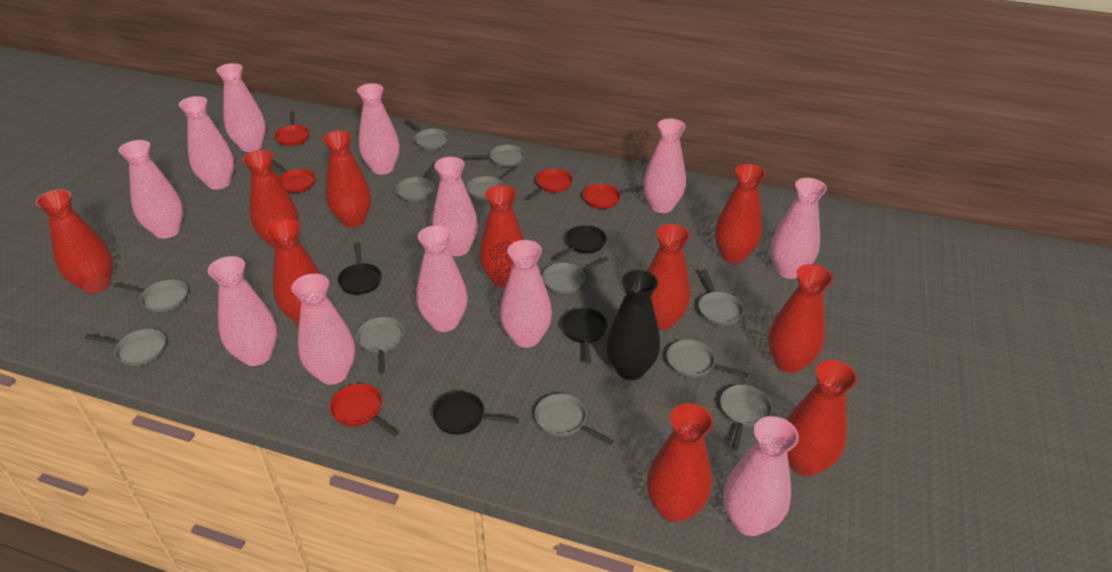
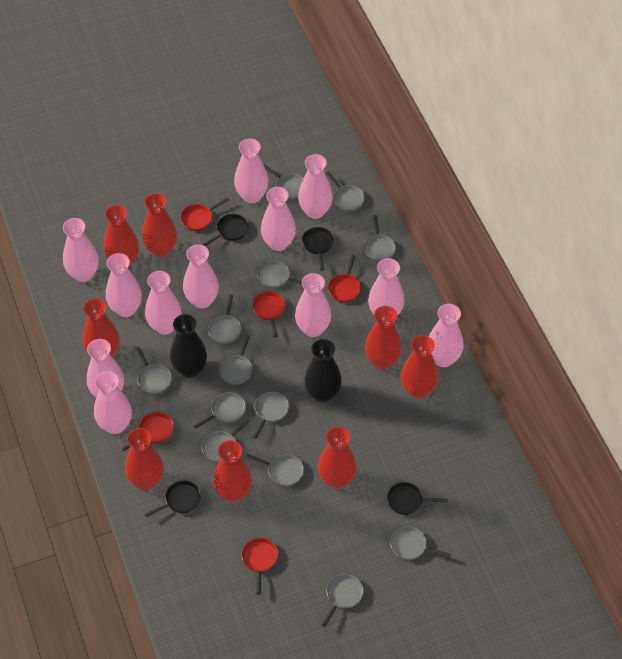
black vase: [606,270,660,380] = 1 -> [170,314,207,378] [304,339,342,402] = 2
grey pan: [85,329,166,366] [113,280,188,313] [356,317,404,374] [396,162,435,202] [406,119,449,150] [464,145,525,167] [466,165,518,201] [535,394,614,446] [542,257,609,294] [667,340,748,378] [698,269,744,326] [720,385,772,451] = 12 -> [135,346,172,394] [193,392,246,429] [201,418,251,462] [208,295,241,344] [219,335,253,385] [246,454,304,486] [253,391,289,439] [257,260,302,288] [264,164,304,199] [321,574,364,627] [326,171,365,211] [363,215,396,262] [390,526,451,560] = 13
red vase: [35,189,113,293] [242,150,299,249] [266,219,321,325] [322,130,371,227] [479,185,524,288] [647,224,690,330] [647,403,713,523] [715,164,766,264] [768,264,833,373] [787,360,858,476] = 10 -> [83,298,120,357] [104,205,139,268] [125,428,164,490] [142,193,177,257] [213,440,252,502] [318,426,357,489] [365,306,402,369] [401,335,438,399] = 8

